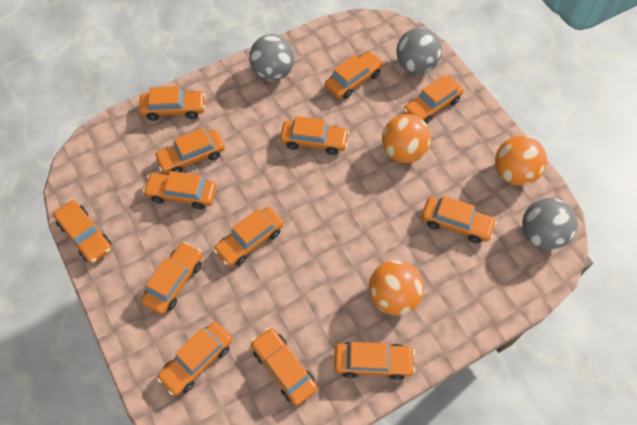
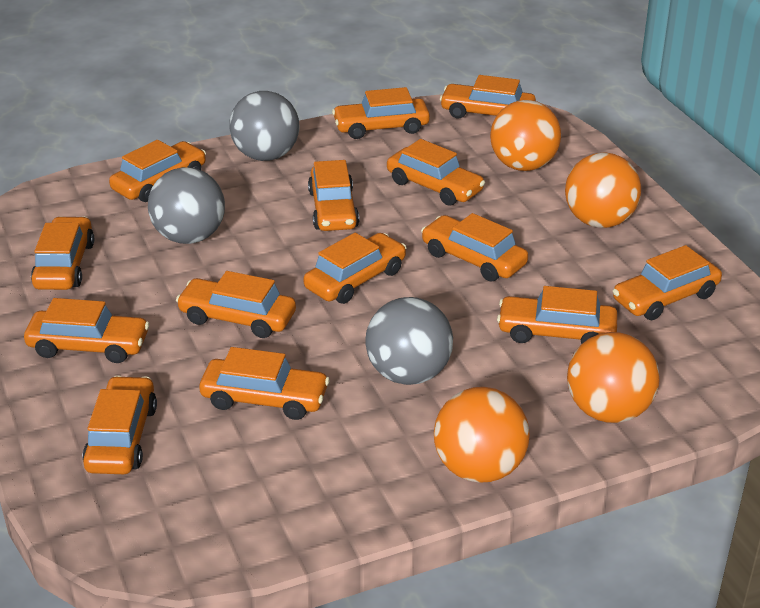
orange ball: [369,260,424,315] [382,114,431,163] [495,136,547,186] = 3 -> [434,387,530,483] [490,100,561,171] [565,152,641,228] [567,332,660,423] = 4
orange car: [53,200,112,264] [139,86,206,121] [141,242,203,314] [143,171,216,209] [154,128,225,174] [157,322,232,396] [213,207,284,267] [251,328,317,406] [280,116,349,155] [325,51,384,99] [334,342,415,380] [403,75,464,124] [422,196,497,243] = 13 -> [24,298,149,363] [31,216,94,290] [82,376,157,474] [109,140,206,202] [176,271,296,338] [199,347,330,420] [303,233,406,304] [308,160,359,231] [332,87,430,139] [387,139,485,206] [421,213,528,282] [440,75,536,118] [497,286,618,344] [613,245,722,320] = 14

